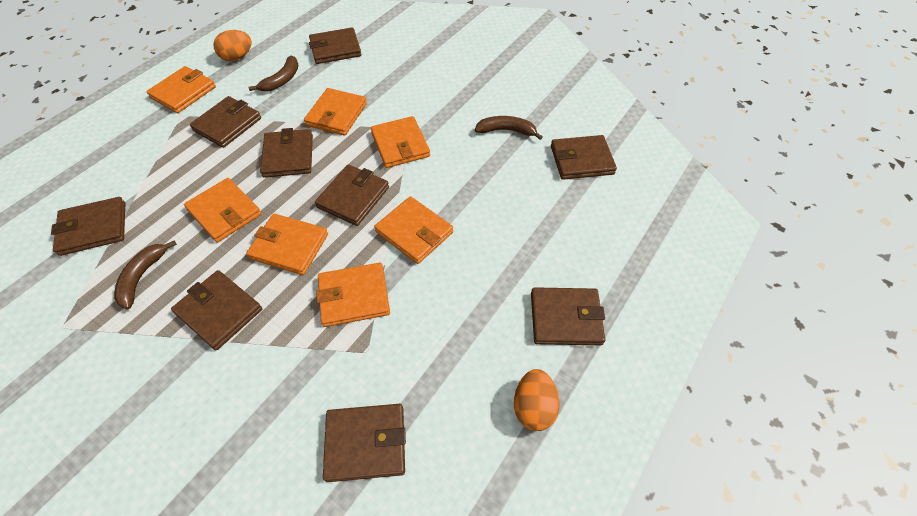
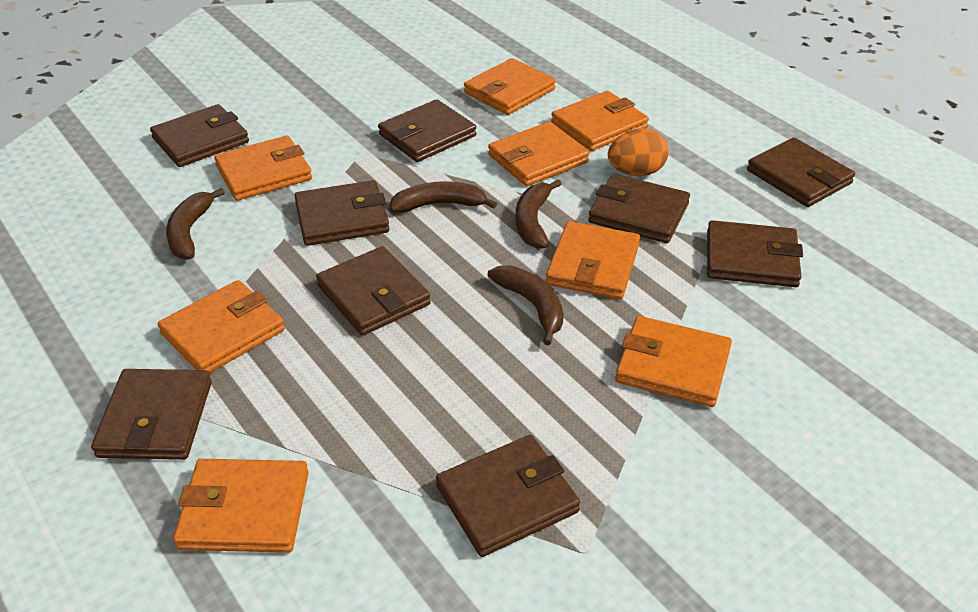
brown banana: [114,241,177,310] [249,56,298,92] [475,116,543,140] = 3 -> [166,188,225,259] [389,181,497,213] [488,266,564,345] [516,179,562,249] = 4
orange egg: [213,30,251,61] [514,369,559,431] = 2 -> [608,128,669,176] = 1
orange wallet: [146,66,216,113] [184,178,262,243] [246,214,328,275] [304,88,367,136] [316,263,390,327] [371,116,430,168] [374,196,453,264] = 7 -> [158,280,285,373] [173,459,309,553] [214,136,312,201] [464,58,556,115] [488,121,589,186] [546,221,640,299] [551,91,649,151] [615,316,732,407] = 8

